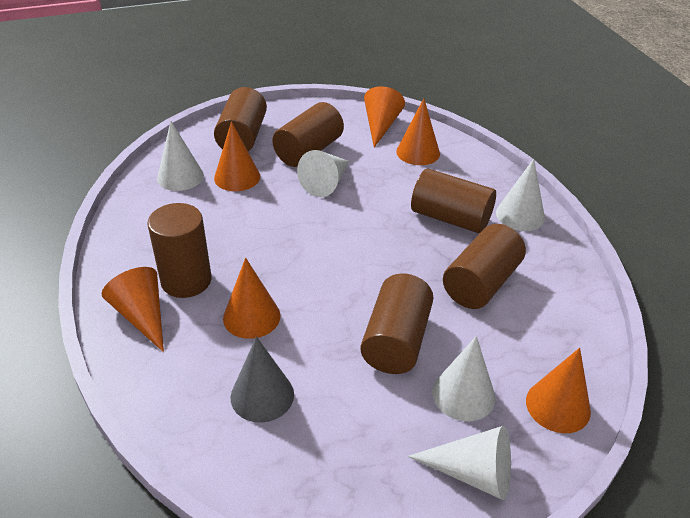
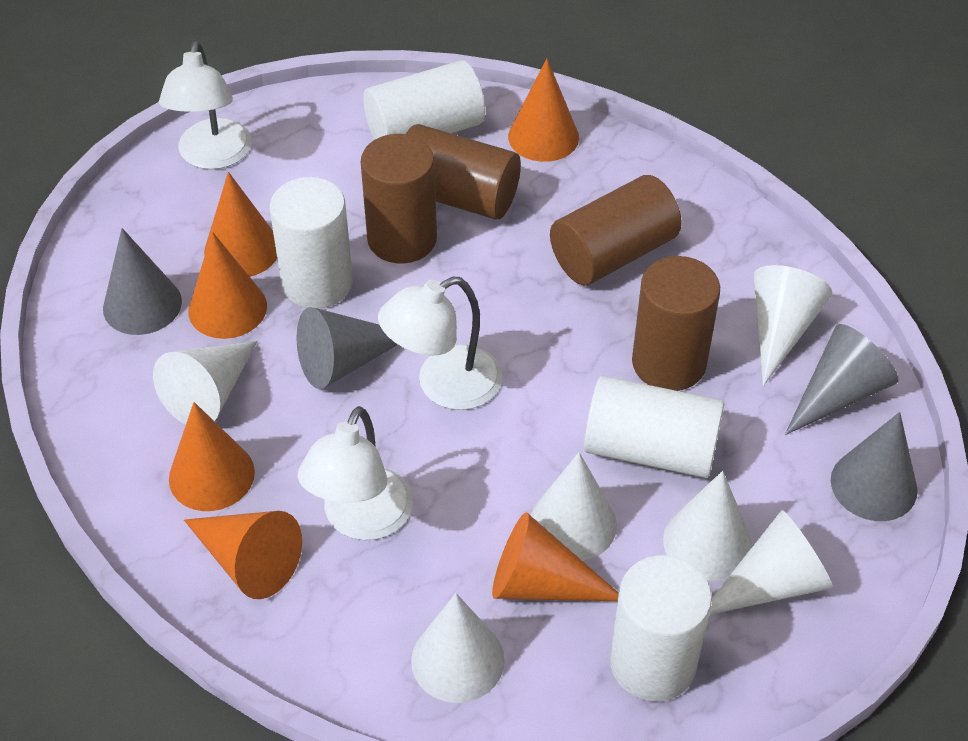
brown cylinder: [147,203,211,298] [214,87,267,151] [272,102,344,167] [360,273,434,374] [411,169,496,233] [443,224,526,309] = 6 -> [361,134,437,264] [406,124,521,220] [550,175,682,285] [632,256,720,391] = 4
grey cone: [231,337,294,423] = 1 -> [103,228,182,335] [297,307,398,389] [785,324,898,435] [831,412,918,521] = 4
white cone: [157,121,204,191] [297,150,349,197] [408,426,511,500] [432,336,495,421] [496,159,545,231] = 5 -> [153,341,258,424] [411,593,505,703] [530,452,617,561] [663,471,752,581] [709,510,833,615] [753,265,832,386] = 6
white cylinder: none = 0 -> [270,177,353,309] [363,60,485,140] [584,376,724,478] [610,555,712,701] = 4
white lamp: none = 0 -> [159,41,252,170] [298,406,413,540] [378,277,502,410] = 3

